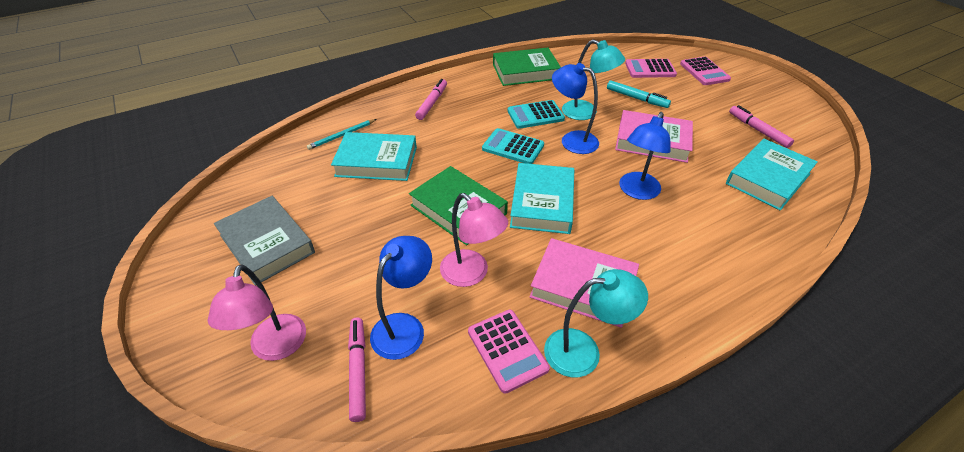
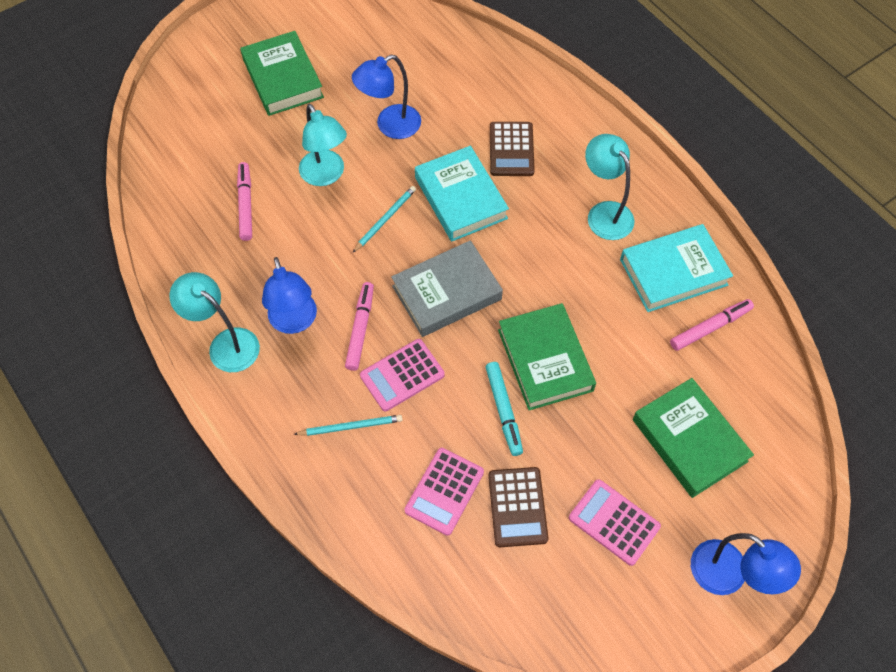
brown calculator: none = 0 -> [488,467,548,547] [490,122,535,176] = 2
green book: [409,166,508,245] [493,48,561,86] = 2 -> [240,31,324,116] [498,303,596,410] [633,378,754,498] = 3
pink book: [529,238,639,328] [615,110,693,163] = 2 -> none = 0
pink lamp: [207,264,306,361] [440,193,508,287] = 2 -> none = 0
turquoise book: [331,132,417,181] [510,163,574,234] [726,139,818,210] = 3 -> [415,146,509,242] [620,224,733,312] = 2
turquoise calculator: [482,128,544,164] [507,100,565,129] = 2 -> none = 0
turquoise lamp: [544,269,648,377] [562,39,625,120] = 2 -> [169,272,260,372] [299,104,347,186] [585,134,634,240] = 3
turquoise pencil: [307,119,377,150] = 1 -> [293,415,403,436] [352,186,416,253] = 2

